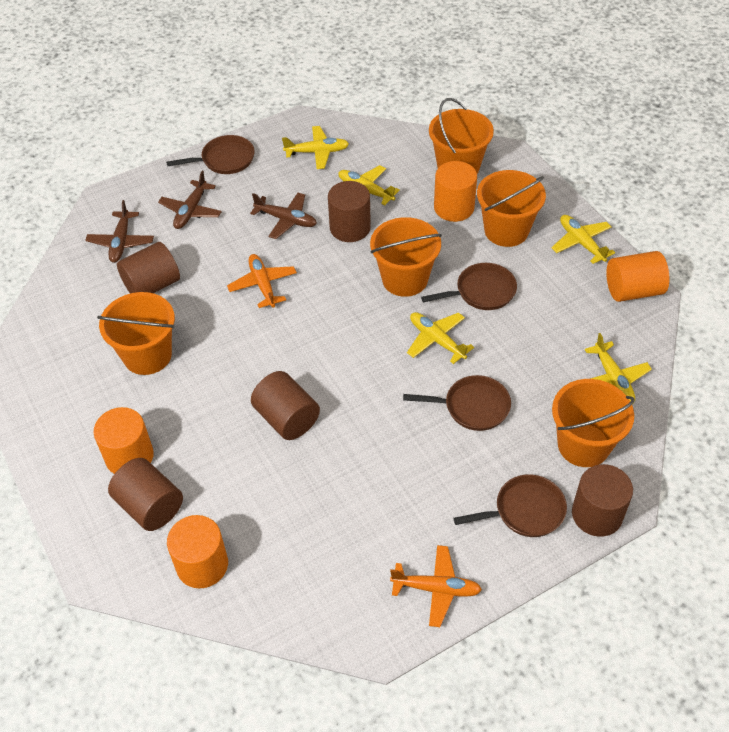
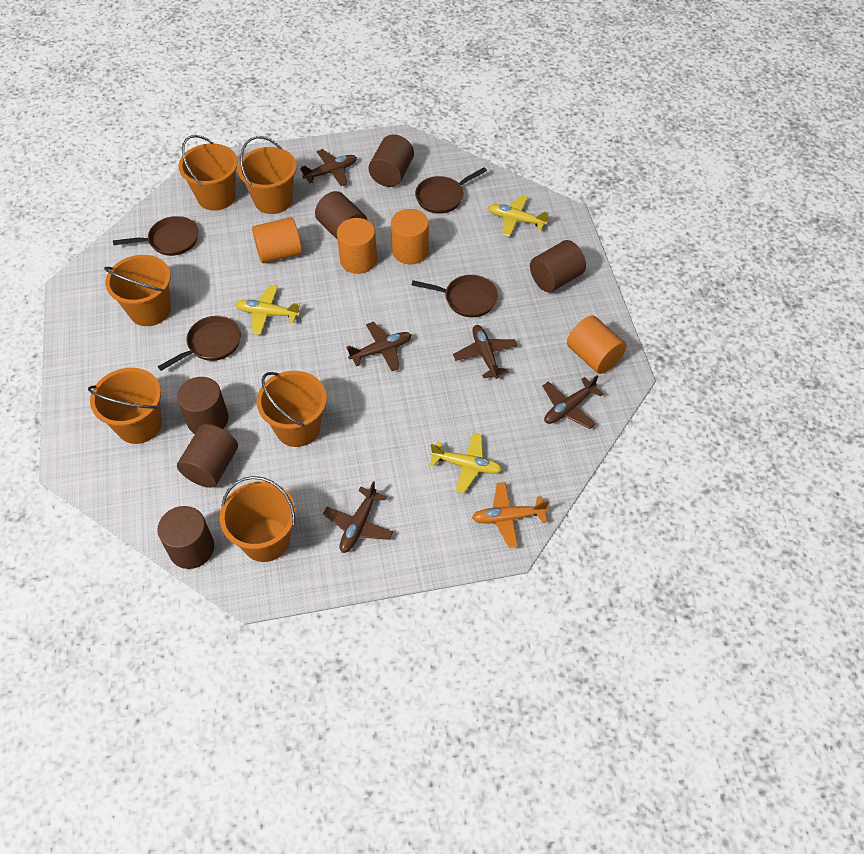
brown cylinder: [108,458,183,531] [117,242,180,294] [251,371,320,440] [328,181,371,242] [572,464,633,537] = 5 -> [157,506,214,569] [177,377,229,434] [177,424,238,488] [315,191,367,239] [369,134,414,187] [530,240,586,292] = 6
brown plane: [85,200,154,263] [158,171,222,229] [250,193,317,239] = 3 -> [300,149,357,186] [323,481,393,553] [346,322,411,371] [453,325,518,379] [543,375,604,429] = 5
orange bucket: [97,292,175,375] [370,217,442,297] [429,98,494,174] [477,170,546,247] [552,379,635,467] = 5 -> [88,368,162,444] [104,255,171,326] [178,135,238,210] [220,476,296,562] [238,136,297,214] [257,371,327,447] = 6
orange plane: [227,254,297,308] [390,545,482,627] = 2 -> [472,482,549,548] = 1
yellow plane: [282,126,349,169] [338,165,400,206] [407,312,474,364] [552,215,615,264] [585,333,652,402] = 5 -> [235,285,300,335] [430,433,502,493] [488,195,548,237] = 3

